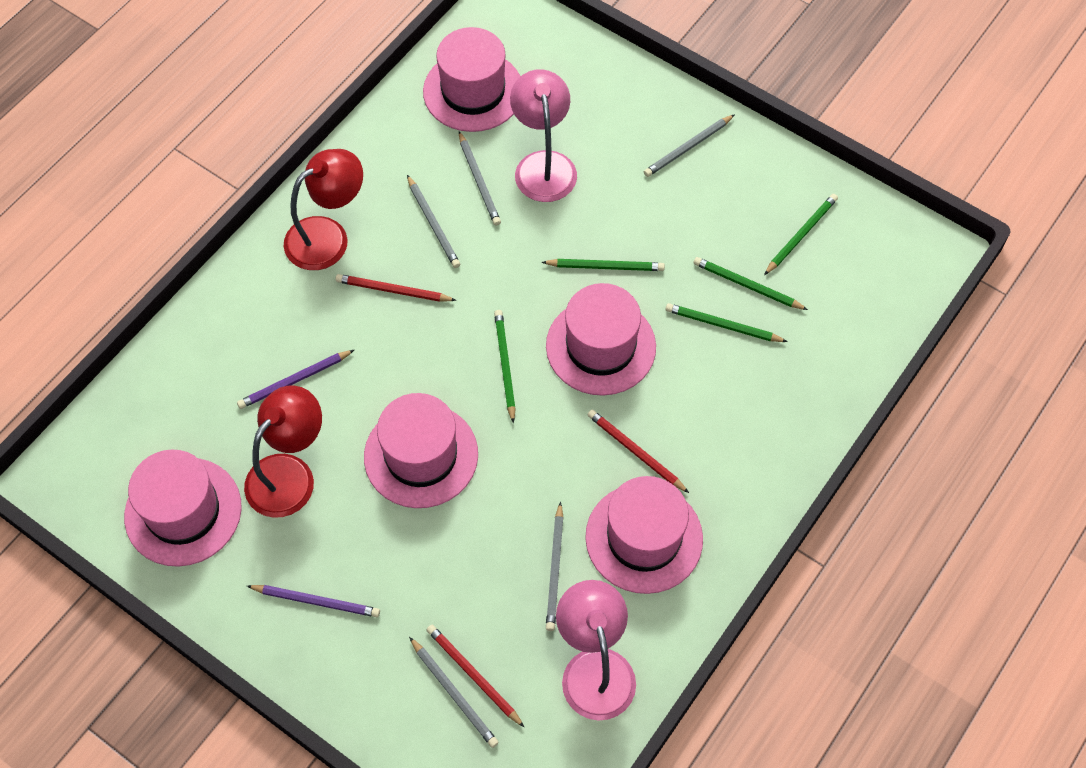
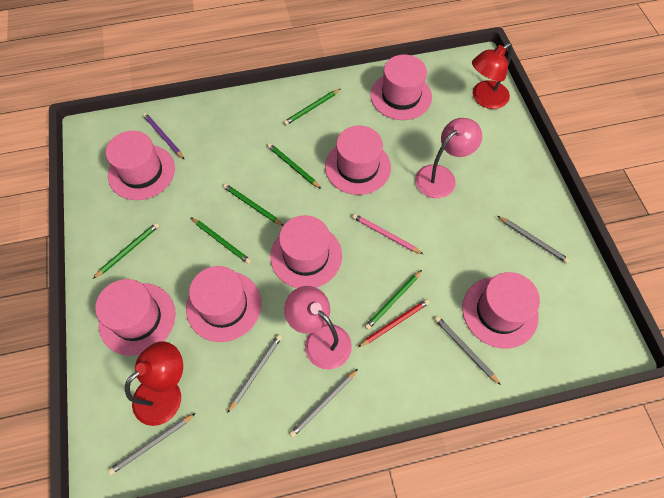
green pencil: [494,310,516,424] [541,259,665,271] [665,303,788,342] [694,257,808,310] [764,194,838,275] = 5 -> [93,222,159,279] [191,217,251,264] [223,184,284,226] [267,143,321,189] [284,89,340,125] [365,270,422,330] = 6
pink hat: [124,450,242,567] [364,393,478,508] [423,27,521,132] [546,283,656,396] [585,476,703,594] = 5 -> [95,279,176,356] [106,131,175,200] [186,266,261,342] [270,215,342,288] [325,126,391,195] [371,55,432,120] [462,272,540,349] = 7
pink pencil: none = 0 -> [352,214,423,254] = 1
purple pencil: [237,350,354,409] [247,585,380,617] = 2 -> [143,113,185,160] = 1
red pencil: [336,274,457,302] [427,625,524,727] [587,410,689,493] = 3 -> [358,299,430,347] = 1

